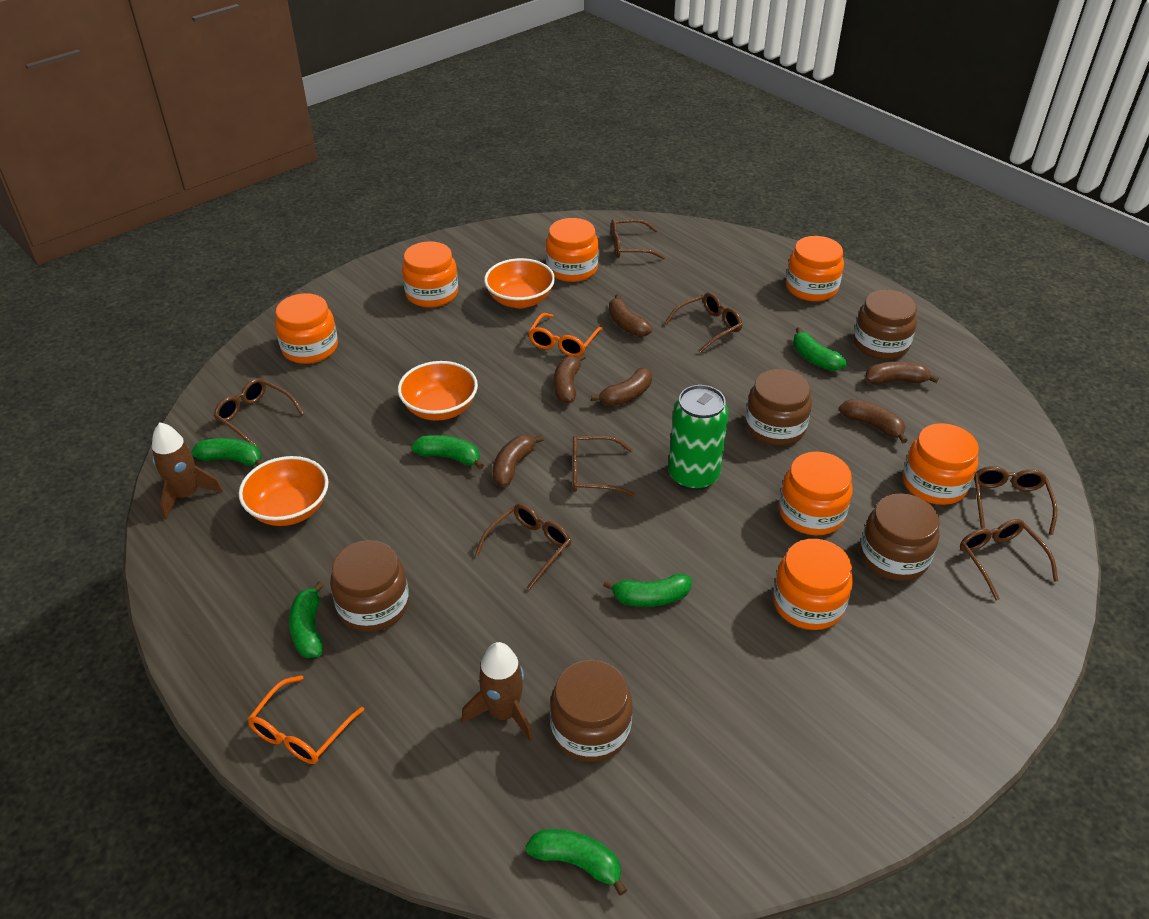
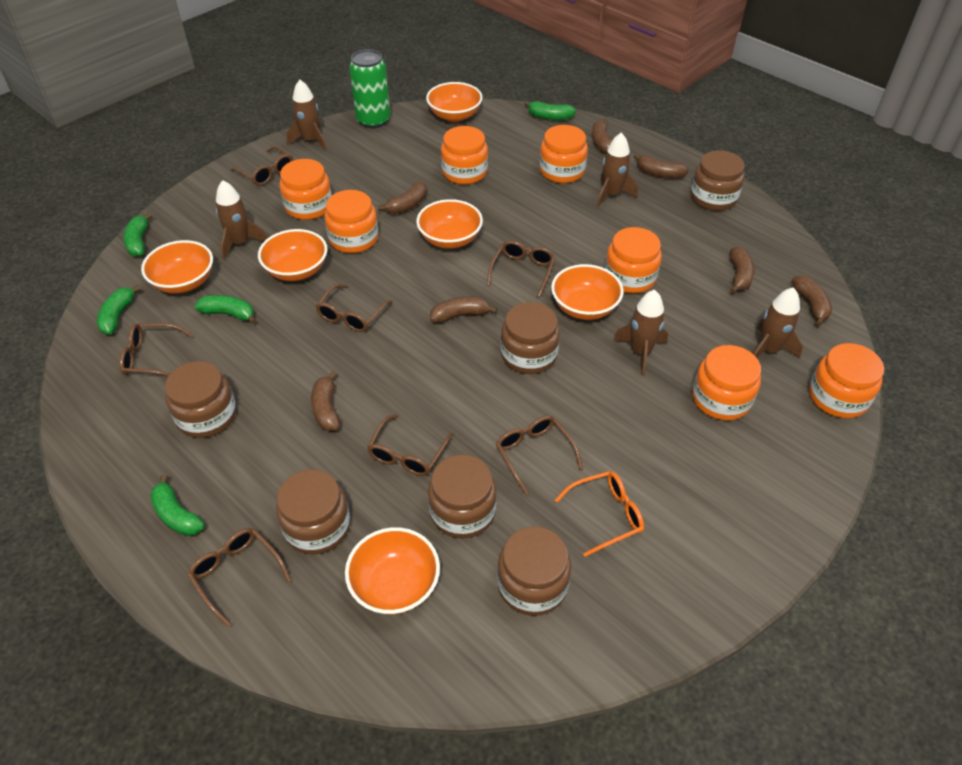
brown banana: [492,435,544,487] [554,353,586,404] [591,368,652,406] [609,294,652,337] [839,399,908,444] [865,361,939,385] = 6 -> [311,371,340,431] [378,182,427,214] [430,297,497,323] [592,118,612,154] [634,153,689,179] [730,247,755,293] [792,275,832,326] = 7
brown jar: [330,540,409,632] [550,660,632,762] [745,369,812,446] [853,290,917,360] [860,493,940,581] = 5 -> [165,361,236,438] [276,470,350,555] [428,455,497,538] [497,526,571,616] [501,302,560,374] [691,150,745,211] = 6
brown rocket: [152,422,223,519] [462,642,533,742] = 2 -> [216,180,267,259] [286,80,327,151] [597,133,638,207] [613,289,668,375] [753,287,803,358] = 5
green banana: [191,438,263,466] [289,581,324,658] [411,435,484,469] [525,829,627,896] [603,573,691,607] [793,327,847,371] = 6 -> [97,285,141,335] [123,213,152,257] [150,475,205,536] [195,295,256,324] [524,101,576,120] = 5
orange bowl: [239,456,329,526] [398,361,478,421] [484,258,555,308] = 3 -> [141,240,213,294] [258,229,328,281] [345,527,440,615] [416,199,483,249] [426,82,483,122] [551,264,624,320] = 6
orange glasses: [248,675,364,764] [528,313,603,357] = 2 -> [554,471,644,557] = 1

